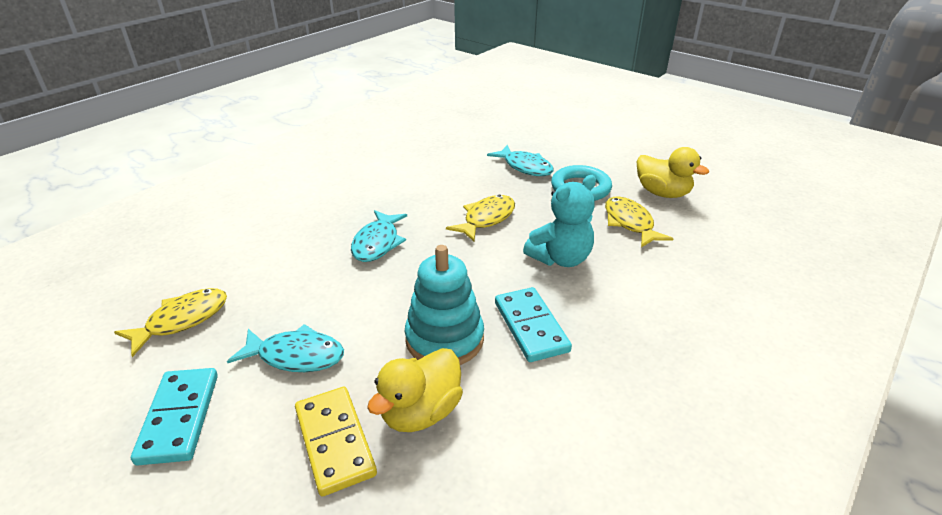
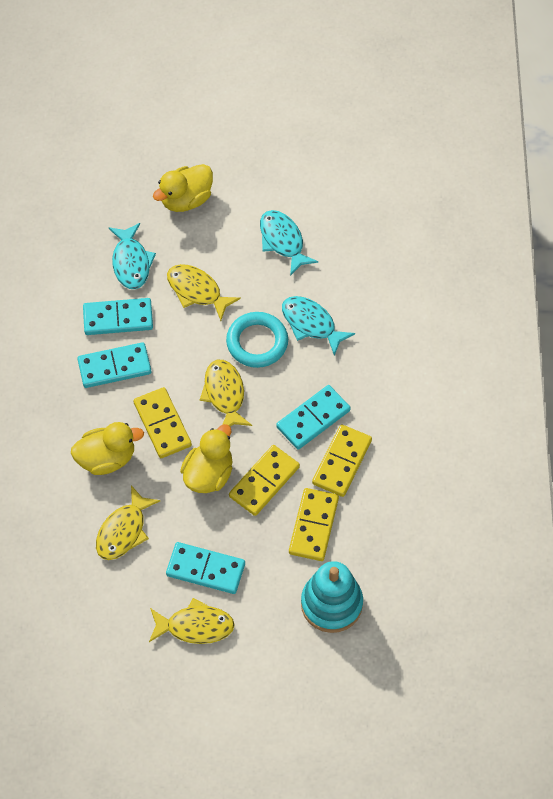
turquoise domino: [131,368,218,466] [495,287,572,362] = 2 -> [77,342,151,388] [83,298,153,335] [166,542,245,594] [276,385,351,450] = 4
turquoise teddy bear: [523,175,596,267] = 1 -> none = 0
yellow domino: [295,387,377,496] = 1 -> [133,387,192,458] [229,445,300,516] [289,488,339,561] [312,425,372,497] = 4
yellow duck: [367,348,463,432] [637,147,709,198] = 2 -> [71,422,144,475] [153,164,213,212] [180,424,232,493] = 3
yellow fish: [114,288,227,357] [446,194,515,242] [605,197,674,247] = 3 -> [96,485,161,560] [149,598,235,644] [167,264,241,321] [200,360,252,426] = 4

